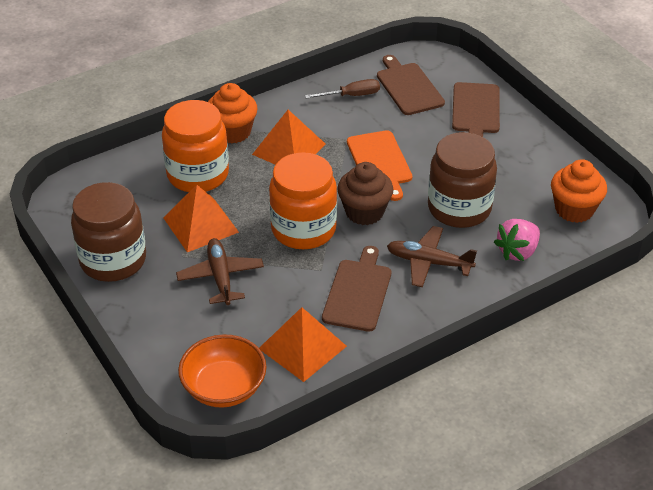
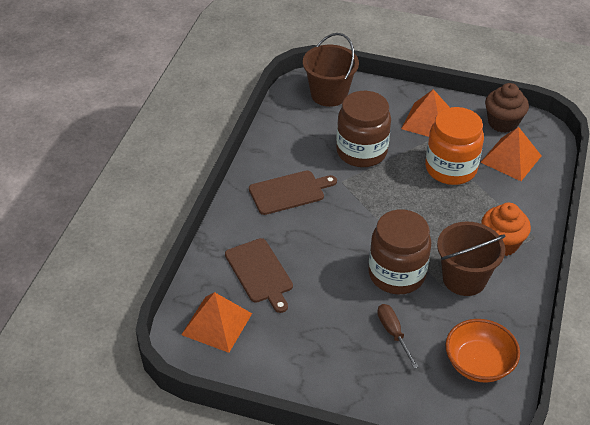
brown bucket: none = 0 -> [303,33,359,107] [437,222,505,296] = 2
brown cutting board: [322,246,391,332] [377,55,445,115] [452,82,500,137] = 3 -> [225,238,293,313] [249,170,337,215] = 2
brown plane: [176,238,264,305] [387,226,477,287] = 2 -> none = 0
orange cupcake: [208,83,258,143] [551,159,607,223] = 2 -> [482,203,531,256] = 1
orange cutting board: [347,130,412,201] = 1 -> none = 0
orange jar: [162,100,229,192] [269,152,337,249] = 2 -> [425,107,484,185] = 1
pink strawberry: [494,219,540,261] = 1 -> none = 0

